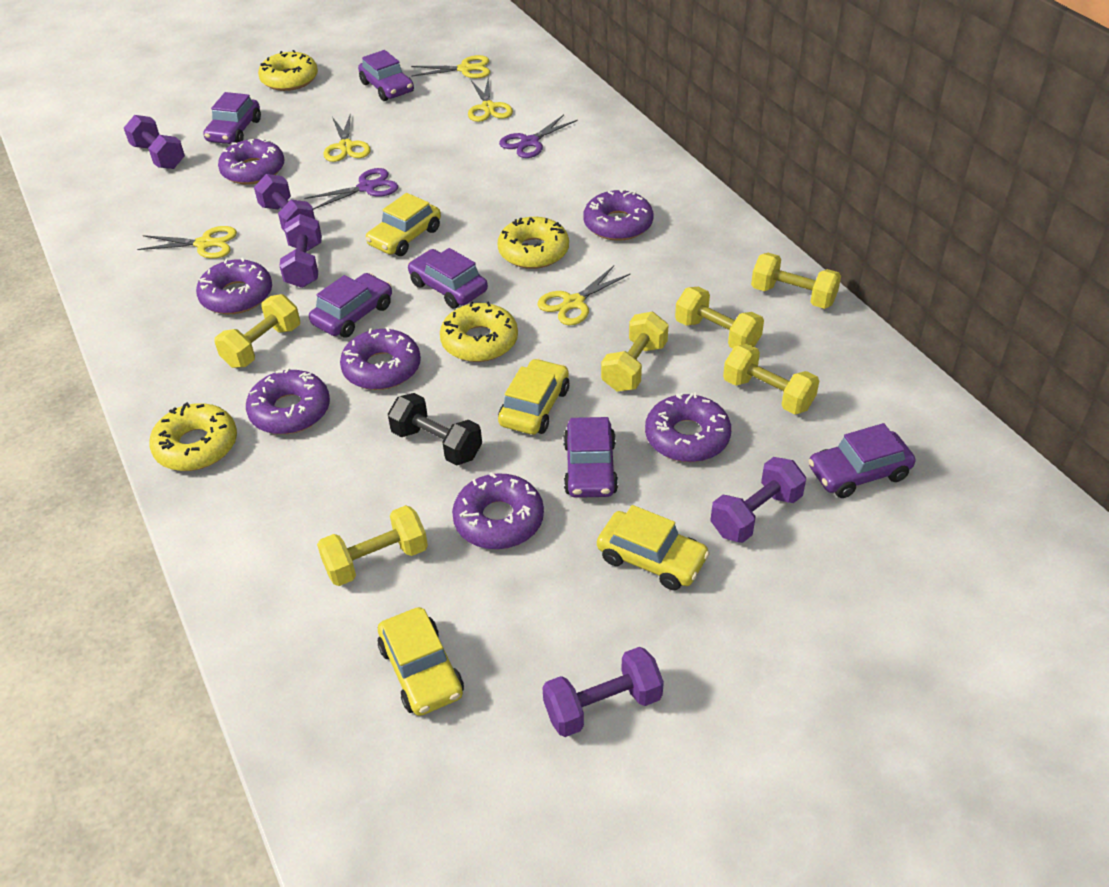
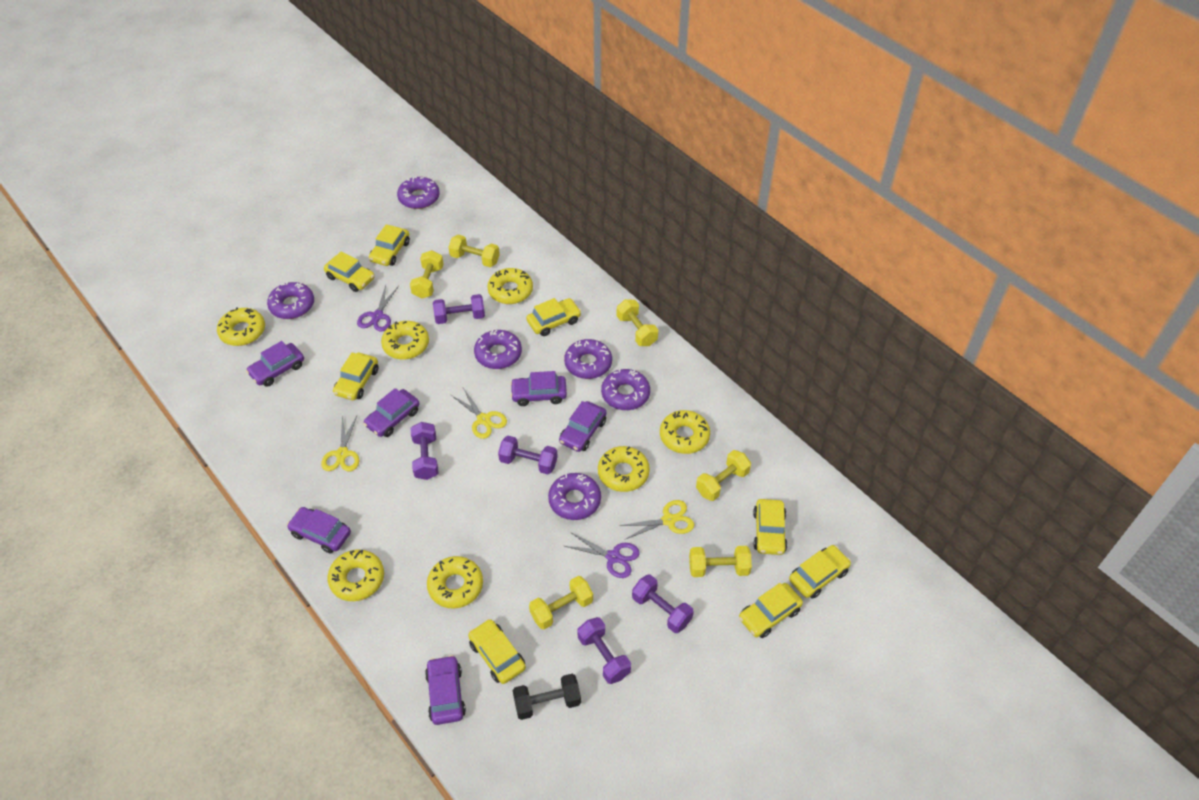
purple donut: [196,257,272,314] [218,138,284,185] [246,367,330,434] [340,327,421,390] [452,472,544,549] [584,189,654,241] [645,392,731,462] = 7 -> [267,282,314,319] [397,176,440,209] [474,330,522,369] [548,473,601,520] [564,339,612,379] [601,369,650,410] = 6
yellow car: [366,193,441,256] [378,607,464,716] [498,358,569,435] [597,505,710,590] = 4 -> [324,252,375,292] [333,353,379,400] [369,224,410,266] [468,619,526,684] [526,298,581,336] [739,583,803,638] [753,499,787,555] [789,545,851,599] = 8
yellow donut: [149,402,237,471] [258,50,318,91] [440,301,518,362] [497,217,569,269] = 4 -> [217,307,265,346] [328,550,384,601] [381,321,429,360] [427,556,483,609] [487,268,533,304] [598,446,650,492] [660,410,710,454] = 7
yellow scissors: [137,226,237,259] [323,113,371,162] [411,55,490,78] [468,77,513,122] [537,266,630,325] = 5 -> [321,416,359,471] [451,388,507,439] [619,500,694,540] = 3

